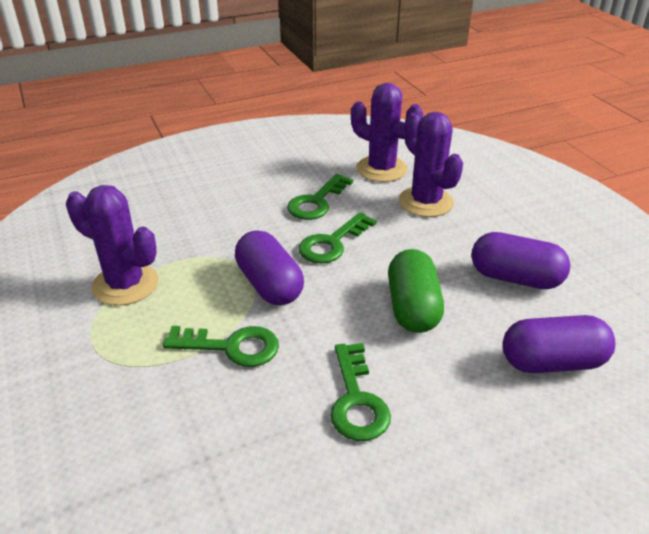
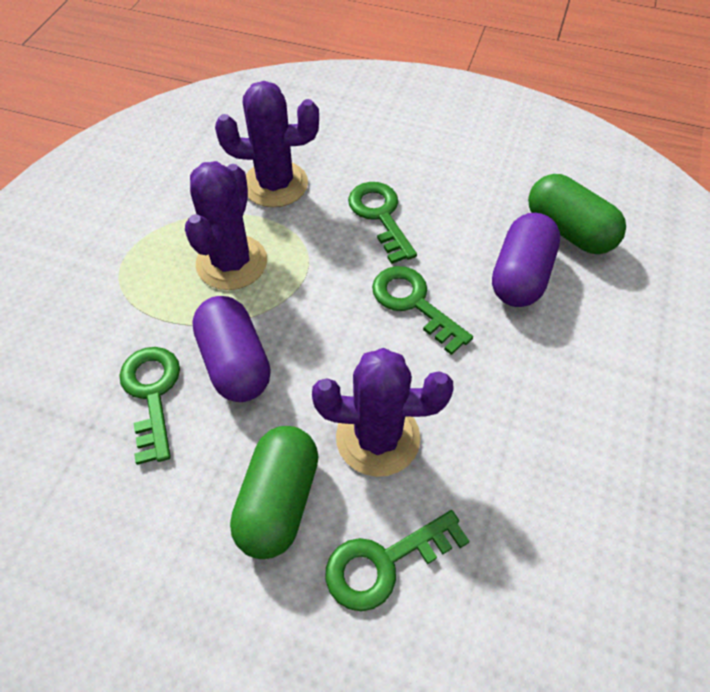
green capsule: [388,249,444,333] = 1 -> [230,426,319,559] [528,174,626,254] = 2
purple capsule: [235,230,304,305] [471,232,570,289] [502,315,615,373] = 3 -> [192,296,271,402] [492,213,560,307] = 2

